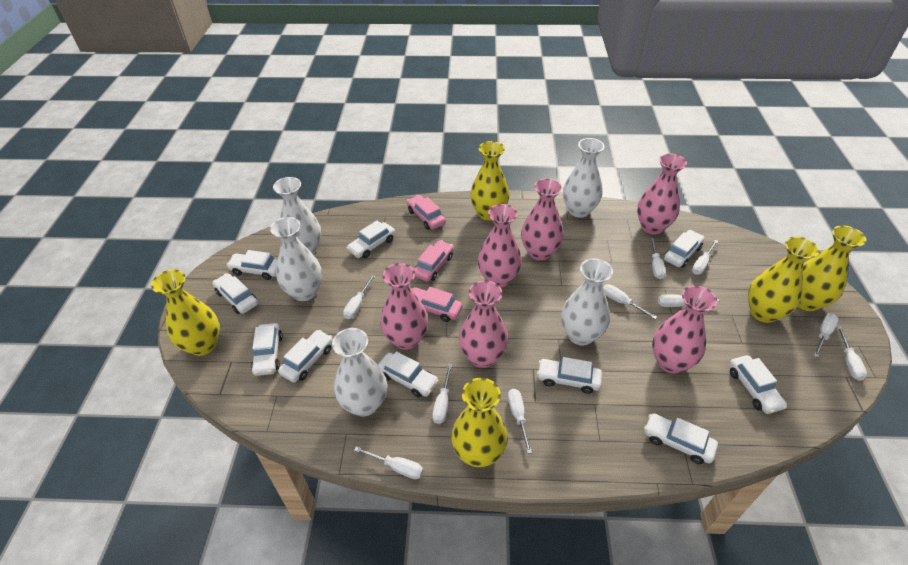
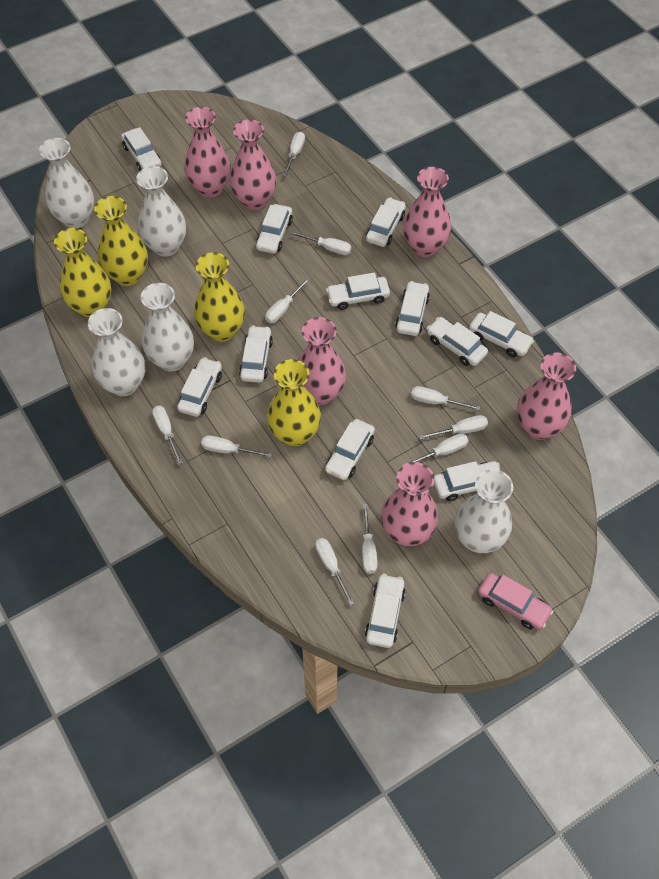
pink car: [407,195,446,229] [411,287,463,322] [414,240,454,282] = 3 -> [478,573,554,630] = 1
white car: [213,273,258,314] [226,250,278,280] [251,323,283,376] [278,330,333,383] [347,221,395,258] [378,351,439,397] [537,357,602,394] [644,413,718,464] [664,230,705,267] [729,355,787,414] = 10 -> [121,127,162,171] [177,357,222,417] [239,325,273,383] [256,204,293,254] [325,419,375,480] [326,273,390,310] [365,574,406,648] [366,197,406,247] [395,281,430,336] [427,317,488,366] [434,461,500,501] [469,311,534,357] = 12
yellow vase: [151,269,220,356] [451,378,508,467] [470,141,509,221] [748,236,819,323] [798,225,866,311] = 5 -> [54,228,111,318] [94,196,148,286] [194,252,245,342] [267,359,321,446] = 4

